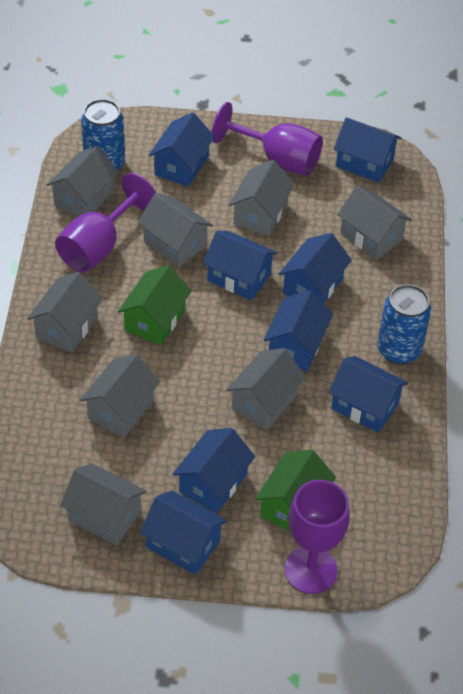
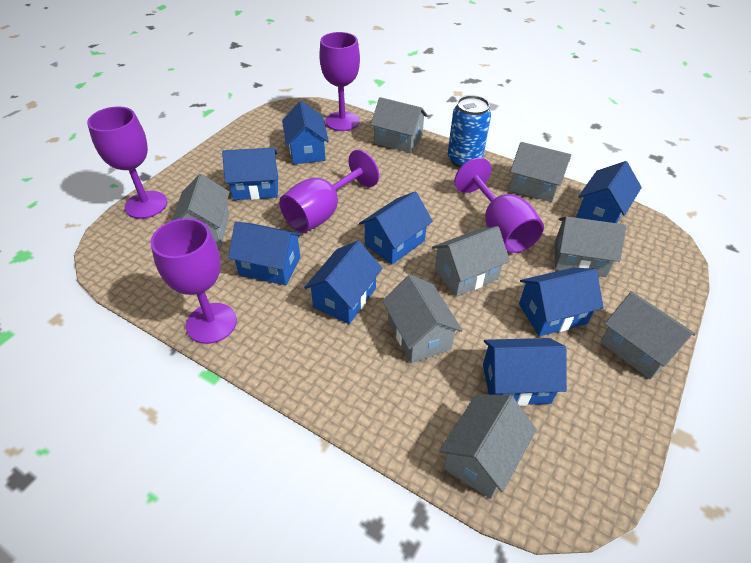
blue can: [81,99,125,171] [377,284,431,365] = 2 -> [448,95,491,168] = 1
green house: [118,265,192,346] [255,449,336,532] = 2 -> none = 0
purple goblet: [55,173,156,273] [212,102,323,176] [284,480,350,594] = 3 -> [87,106,167,219] [151,218,237,344] [279,150,379,233] [319,32,360,131] [454,158,544,253] = 5

